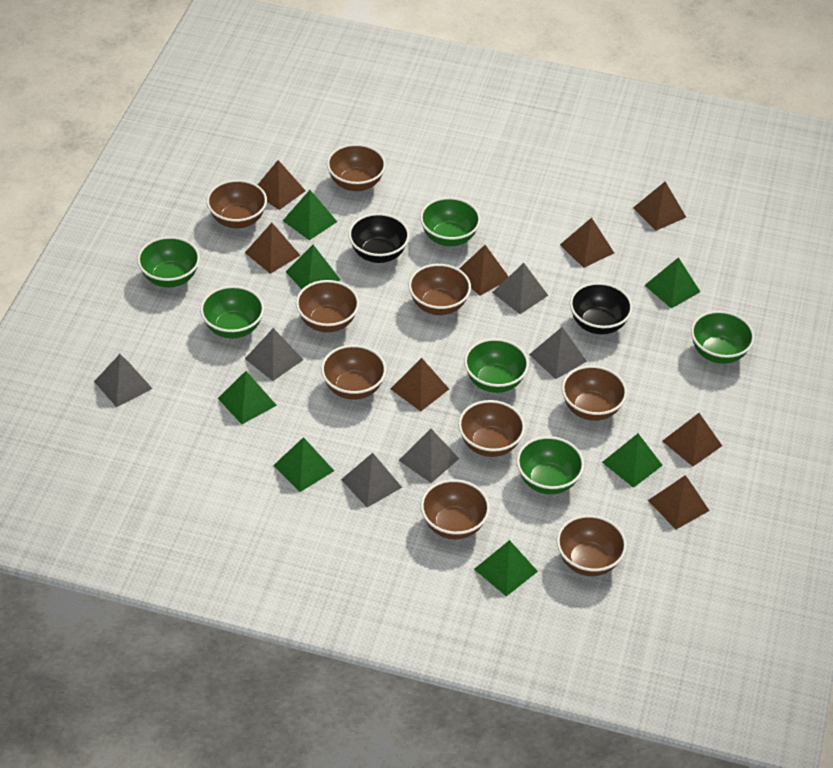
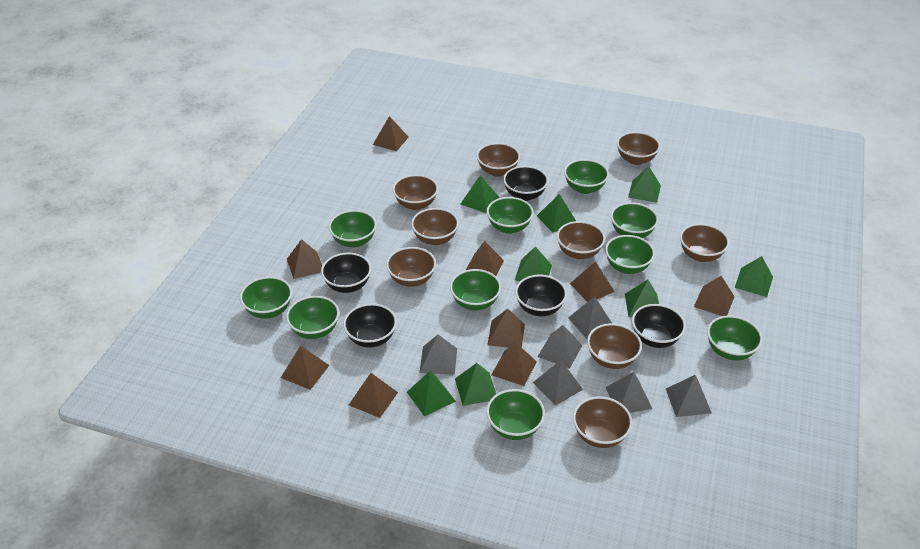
black bowl: [348,213,410,263] [570,282,633,334] = 2 -> [321,253,371,293] [343,303,397,348] [503,166,548,201] [515,275,567,316] [632,304,686,348] = 5
brown pyramid: [245,223,301,274] [258,160,305,210] [391,358,449,411] [459,245,509,296] [560,218,614,268] [633,182,686,231] [648,475,710,529] [663,413,722,466] = 8 -> [281,345,330,390] [287,239,322,279] [349,373,398,418] [373,116,409,151] [466,241,504,276] [487,308,525,348] [491,342,537,386] [570,262,615,302] [694,276,735,316] = 9
green bowl: [137,236,200,287] [200,286,264,338] [420,197,481,246] [464,338,529,393] [516,436,584,494] [691,311,755,364] = 6 -> [240,277,292,319] [286,296,339,339] [329,210,377,248] [450,269,501,311] [486,389,545,440] [487,197,533,234] [564,159,609,194] [605,235,655,274] [611,202,658,238] [707,315,762,360] = 10
green pyramid: [218,371,277,424] [273,437,334,492] [283,190,337,240] [286,245,341,289] [474,540,538,597] [602,433,663,488] [645,257,700,309] = 7 -> [407,371,456,417] [455,363,496,406] [461,175,499,213] [515,247,552,281] [537,194,576,233] [625,280,659,317] [628,166,661,203] [735,256,773,297] = 8

